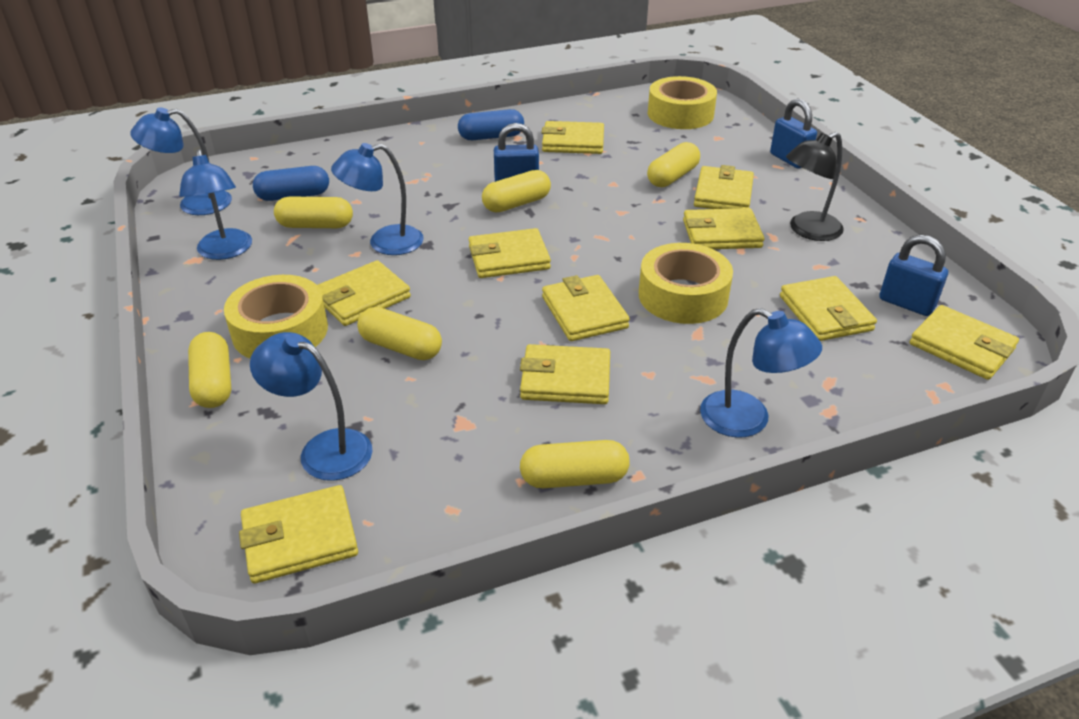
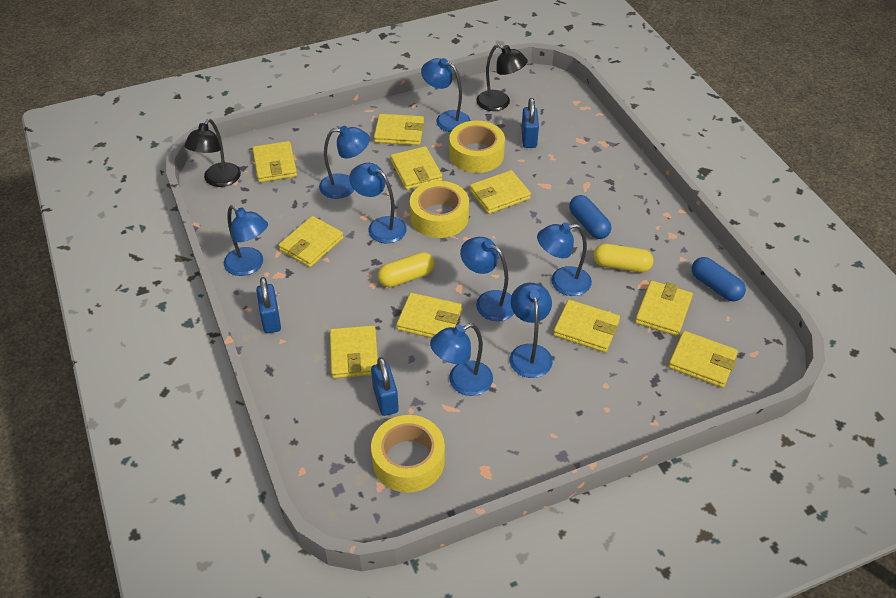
black lamp: [786,132,844,241] = 1 -> [184,119,241,187] [476,44,528,111] = 2
blue lamp: [130,107,232,215] [179,149,252,260] [250,332,372,481] [331,143,424,255] [700,308,822,438] = 5 -> [224,205,268,276] [319,126,370,199] [349,163,407,243] [421,58,471,132] [430,323,493,396] [460,237,514,321] [510,283,553,378] [537,222,592,296] = 8
yellow capsule: [188,332,231,408] [274,197,353,228] [357,307,442,360] [482,170,551,212] [520,440,630,488] [647,142,700,187] = 6 -> [378,252,435,287] [593,244,653,272] = 2

